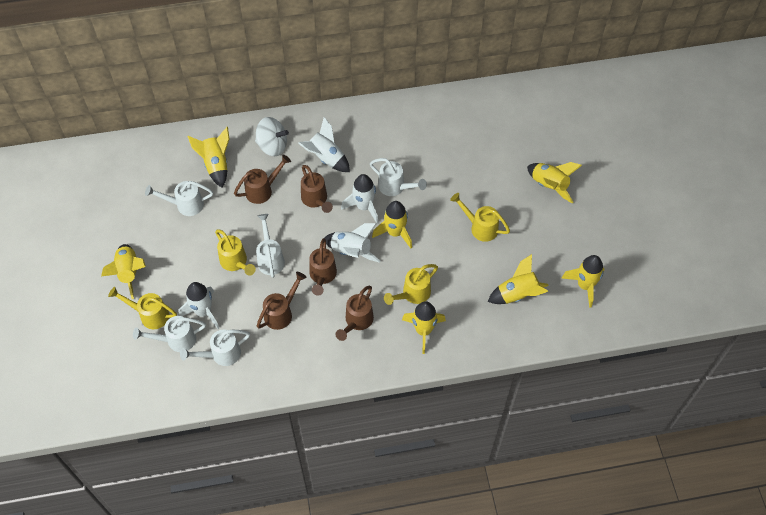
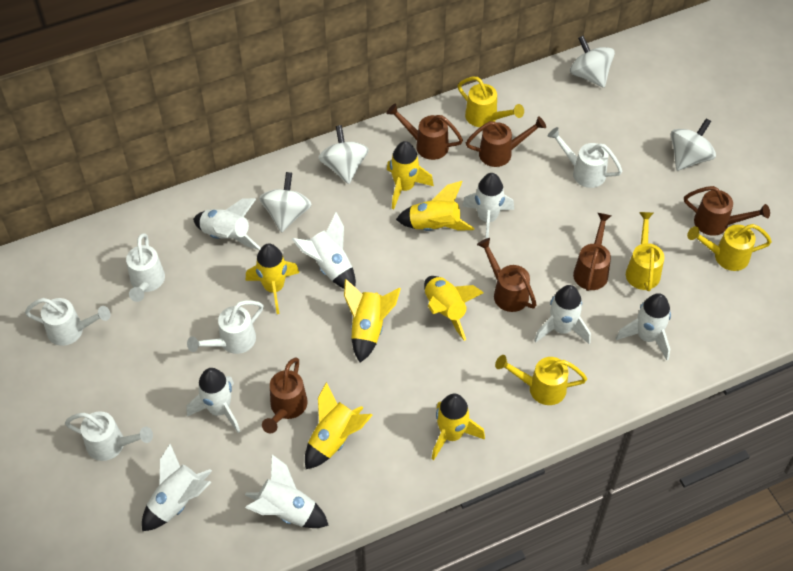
brown watering can: [234,154,291,204] [257,272,307,330] [301,165,333,213] [309,238,337,296] [335,285,374,341] = 5 -> [262,357,308,434] [387,103,463,160] [466,116,546,167] [477,238,537,312] [573,213,611,291] [684,186,770,236] = 6
white rocket: [178,282,219,329] [298,117,350,172] [325,223,381,263] [341,174,379,223] = 4 -> [142,444,212,531] [187,368,240,433] [193,198,261,250] [245,454,329,528] [292,212,356,289] [462,173,514,239] [534,285,591,344] [616,293,671,360] = 8
white spinning top: [255,117,289,156] = 1 -> [259,172,312,233] [318,125,369,184] [570,36,615,88] [671,118,716,171] = 4

